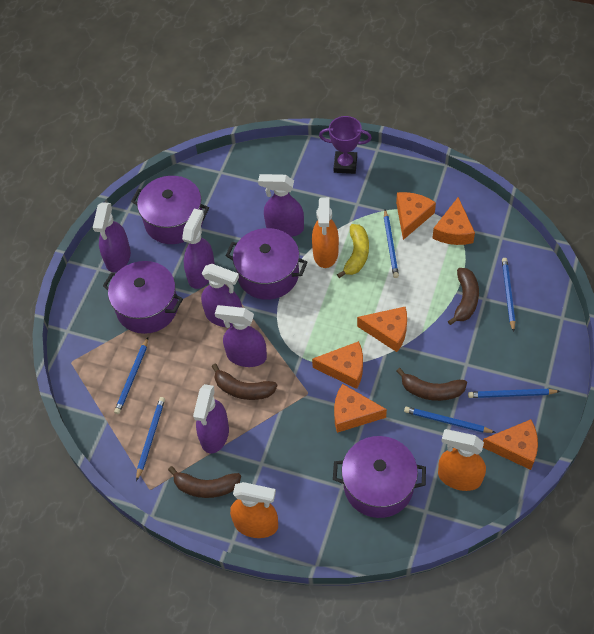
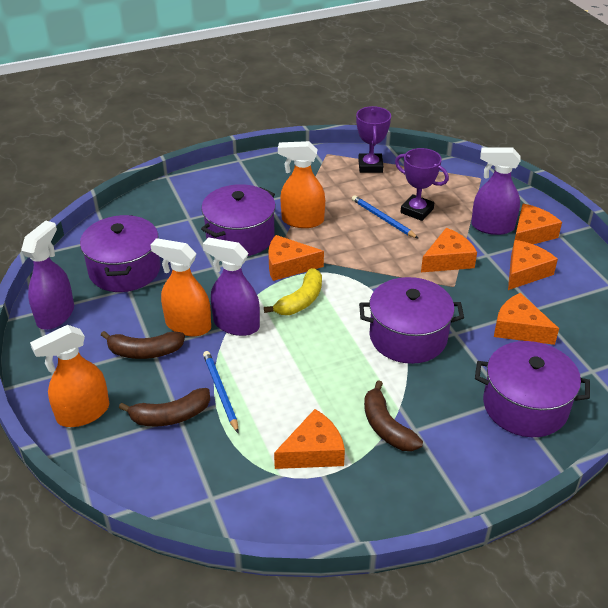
blue pencil: [114,338,148,414] [136,397,165,481] [384,210,399,278] [404,407,496,433] [468,389,560,398] [502,258,515,332] = 6 -> [203,351,239,433] [352,195,419,239] = 2
brown banana: [168,466,241,498] [212,364,277,400] [397,368,467,401] [448,268,479,325] = 4 -> [101,331,185,359] [119,388,210,427] [364,380,423,451] = 3
purple spray bottle: [93,202,131,272] [182,208,215,289] [193,384,229,453] [201,264,242,327] [215,305,267,367] [258,174,304,237] = 6 -> [21,221,74,330] [203,237,260,336] [471,147,520,235] = 3
purple trophy: [319,116,372,174] = 1 -> [356,106,391,173] [395,148,449,221] = 2

